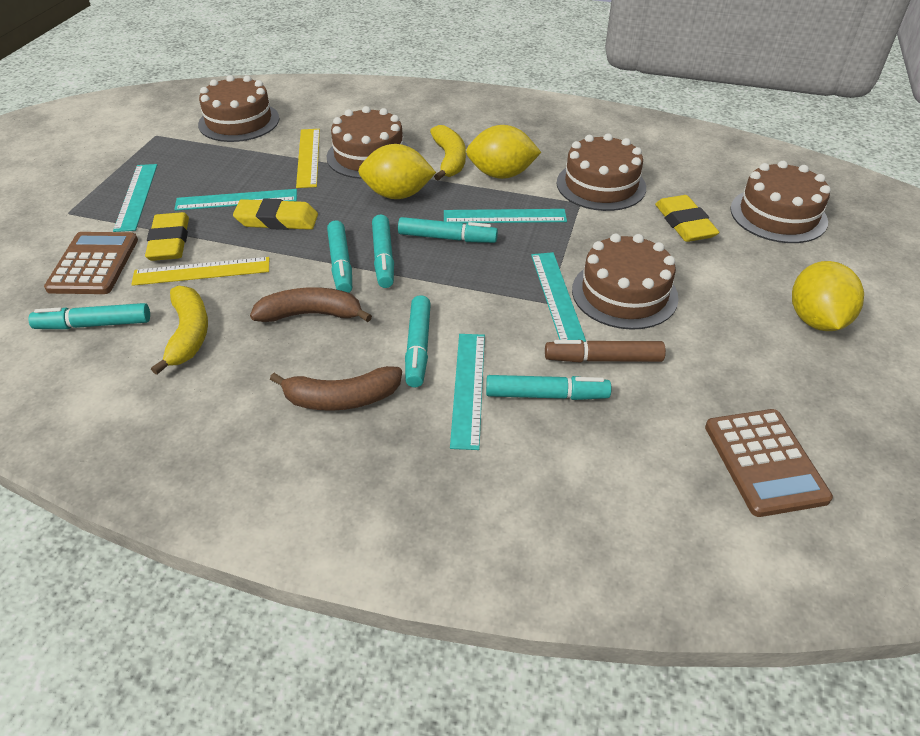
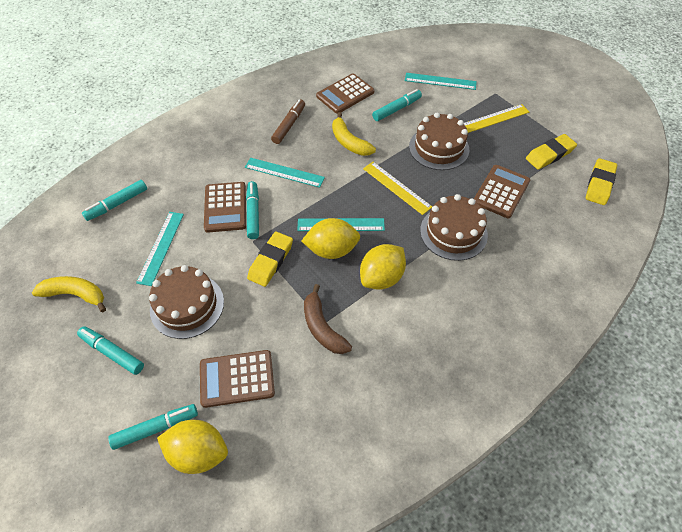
brown banana: [250,287,372,322] [270,366,402,411] = 2 -> [304,284,352,354] = 1
brown cake: [198,75,279,142] [326,106,409,179] [557,134,646,211] [572,234,679,330] [730,161,831,243] = 5 -> [149,265,224,339] [409,112,469,170] [420,194,488,261] = 3
brown calculator: [44,232,138,294] [705,409,833,517] = 2 -> [200,350,275,408] [204,182,246,233] [316,73,374,114] [474,165,530,218] = 4
turquoise marker: [28,303,150,329] [327,220,352,293] [372,215,394,288] [398,217,498,243] [405,295,431,387] [486,375,611,400] = 6 -> [77,326,144,375] [82,180,147,221] [108,404,198,450] [246,181,259,239] [372,89,422,121] = 5
turquoise ruler: [113,164,157,232] [174,189,297,211] [444,209,567,223] [450,334,485,450] [531,252,586,342] = 5 -> [136,212,184,286] [245,158,325,188] [297,218,385,231] [405,73,477,90] = 4

